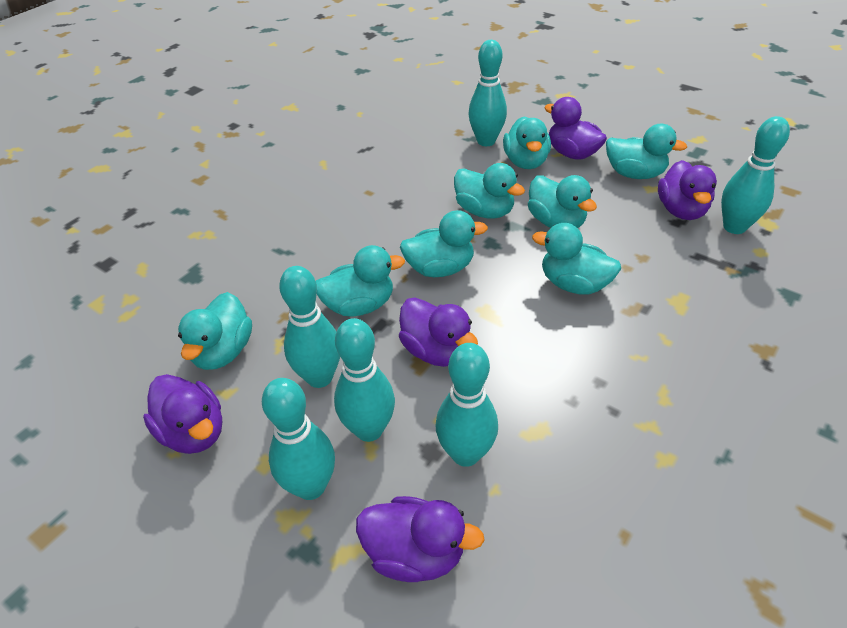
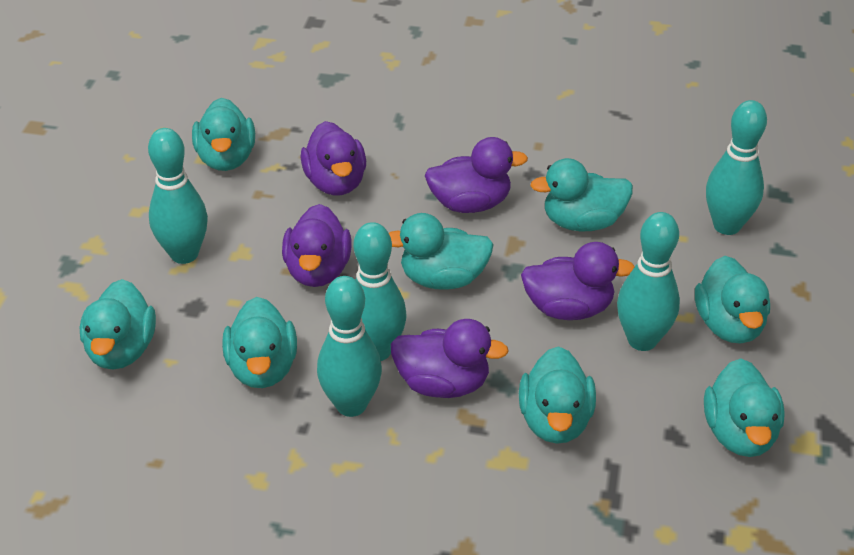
turquoise bowling pin: [262,378,335,500] [279,266,340,388] [334,318,395,442] [435,343,498,467] [468,40,507,146] [721,116,790,234] = 6 -> [148,128,208,264] [317,276,382,417] [353,222,407,361] [617,212,680,351] [706,100,767,235] = 5

